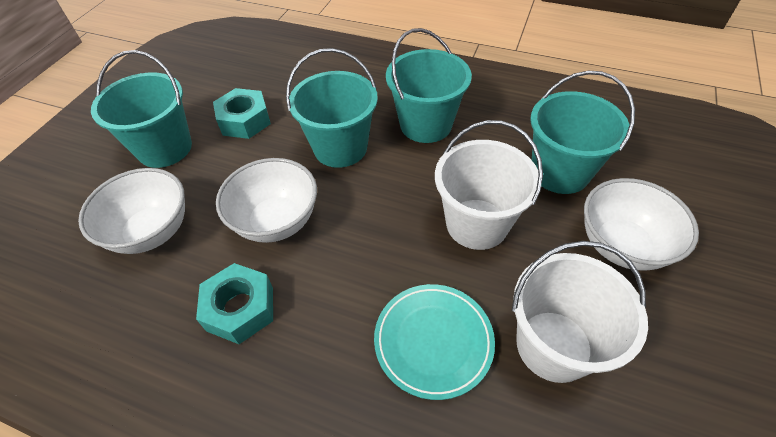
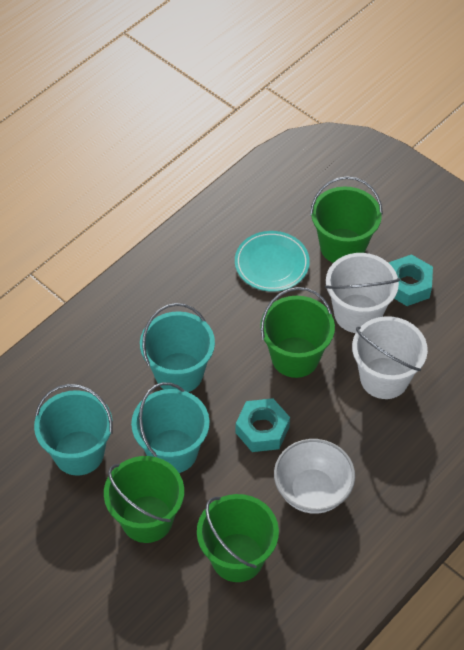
green bucket: none = 0 -> [104,456,184,543] [197,494,279,582] [260,287,335,378] [310,176,383,263] = 4
turquoise bucket: [91,50,192,168] [286,48,378,168] [386,28,472,143] [530,71,635,194] = 4 -> [34,384,113,476] [131,382,210,473] [140,303,215,392] = 3
white bowl: [78,168,185,254] [216,158,317,243] [584,178,699,271] = 3 -> [274,439,355,514] = 1

